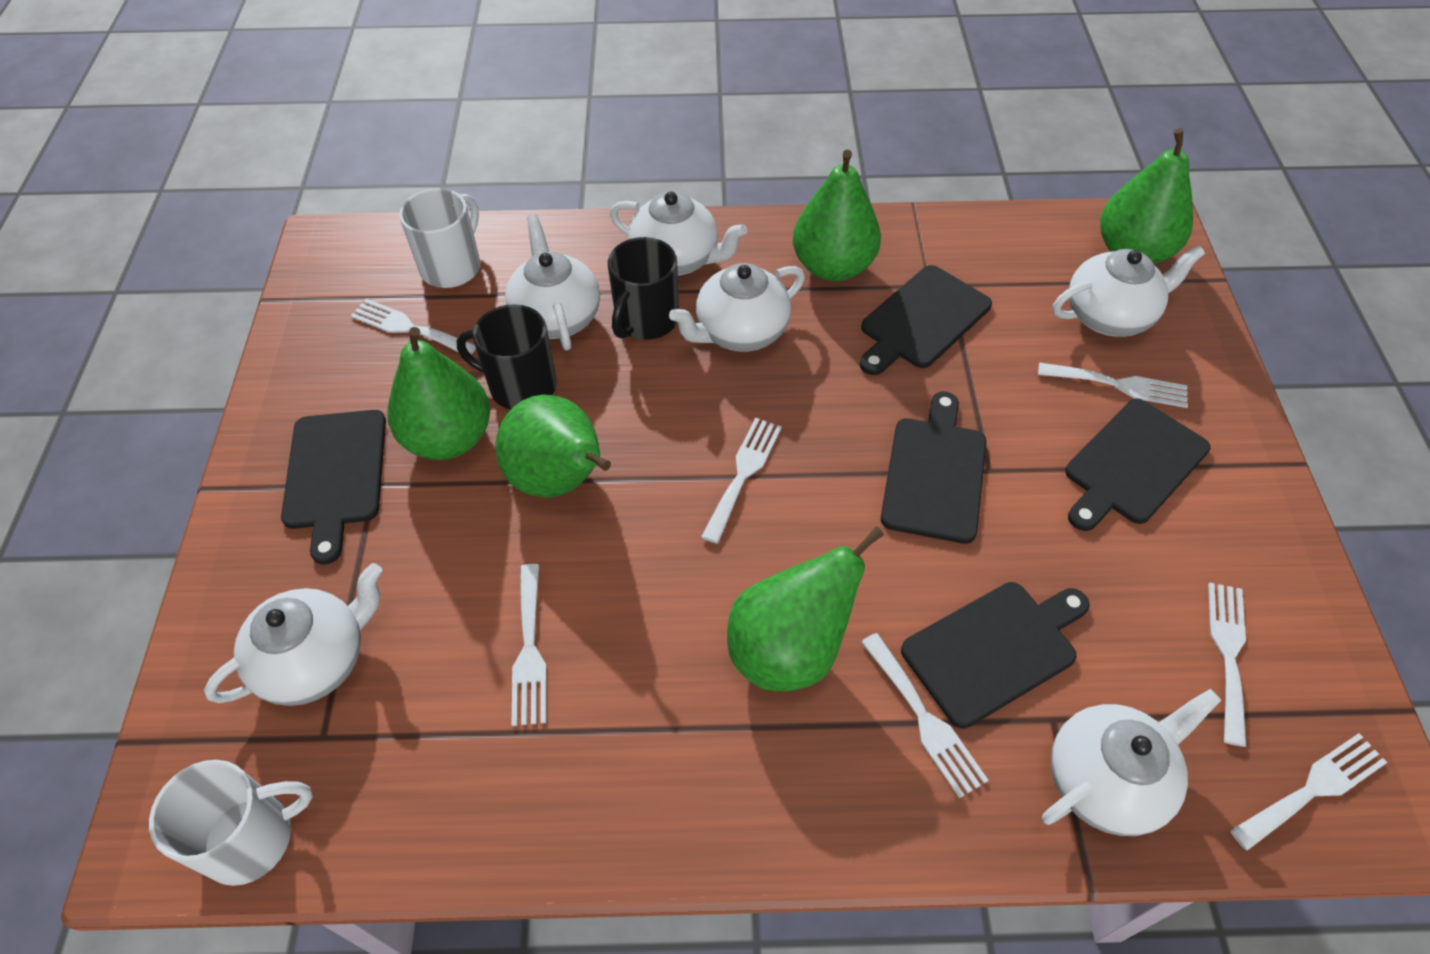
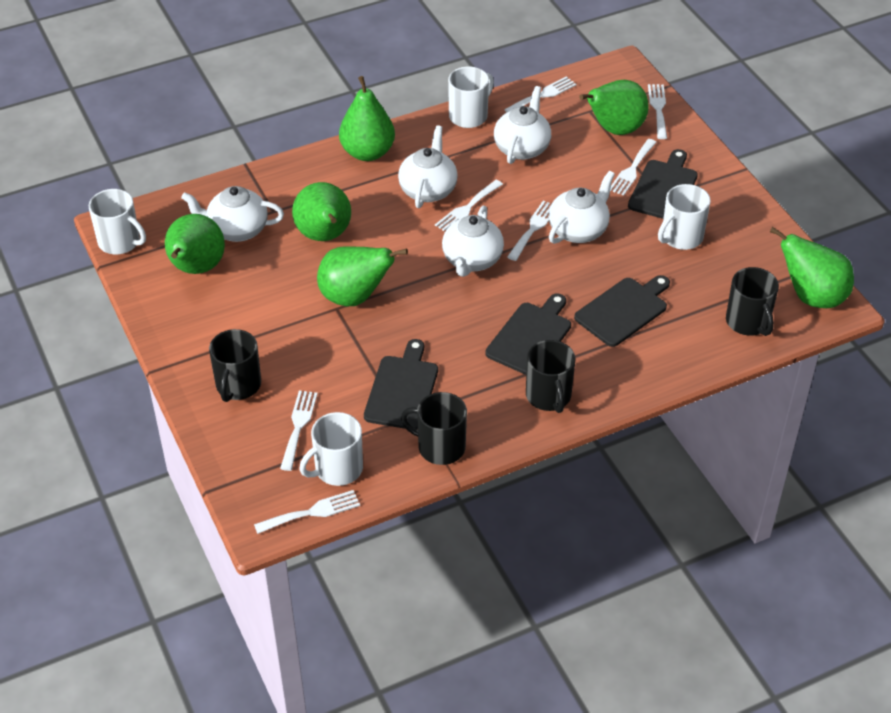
black cutting board: [281,410,386,565] [860,265,992,375] [881,392,986,544] [901,582,1090,729] [1065,399,1210,531] = 5 -> [364,339,438,430] [485,293,571,375] [574,275,670,347] [628,149,698,219] = 4
black mug: [456,304,557,410] [608,237,679,340] = 2 -> [209,329,261,402] [401,392,467,465] [526,340,575,413] [726,267,779,336] = 4
green pear: [387,327,490,460] [495,395,611,497] [727,527,884,692] [793,150,881,281] [1100,128,1193,264] = 5 -> [165,214,225,274] [292,182,351,241] [317,246,408,307] [339,76,395,161] [579,80,649,135] [770,227,854,308] = 6
white mug: [149,760,313,886] [399,188,481,288] = 2 -> [89,189,146,254] [299,412,363,486] [448,67,494,128] [658,184,711,250] = 4
white teapot: [204,563,382,706] [505,215,600,350] [610,192,747,276] [669,263,805,351] [1042,689,1221,836] [1053,245,1205,337] = 6 -> [181,186,284,242] [398,125,458,208] [442,206,504,277] [494,86,551,164] [549,171,615,244] = 5

